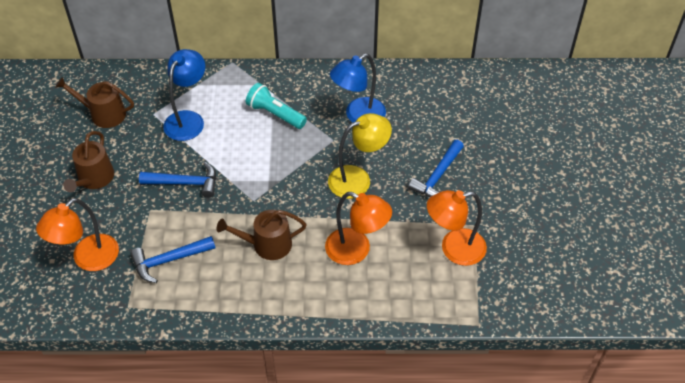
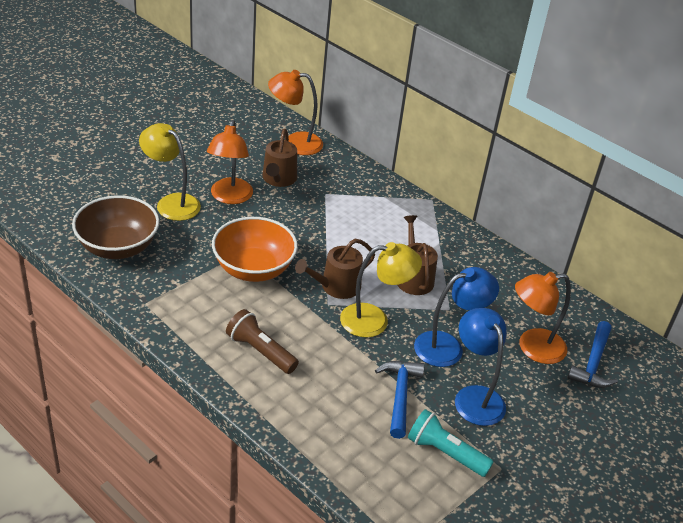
blue hammer: [130,236,215,283] [139,162,216,198] [408,140,464,197] = 3 -> [375,361,424,439] [567,321,618,388] = 2
brown bowl: none = 0 -> [72,195,159,259] = 1
brown flashlight: none = 0 -> [226,309,299,374] = 1
orange bowl: none = 0 -> [212,217,298,282] = 1
yellow lamp: [328,113,392,199] = 1 -> [139,123,201,221] [340,242,422,338] = 2

